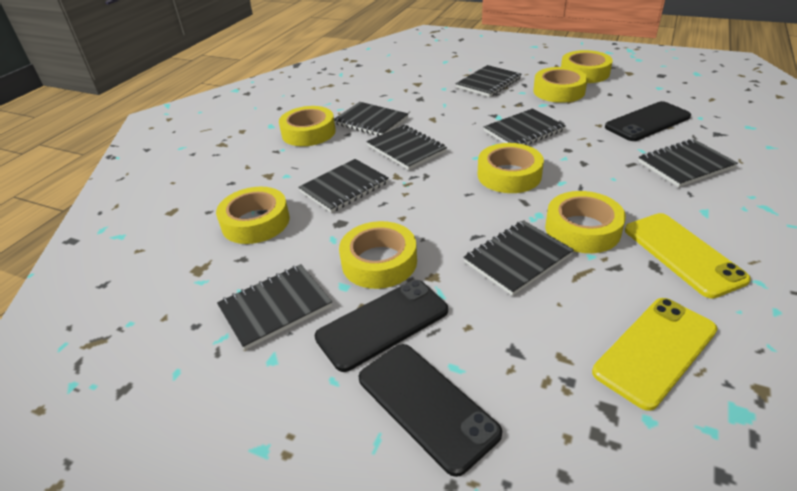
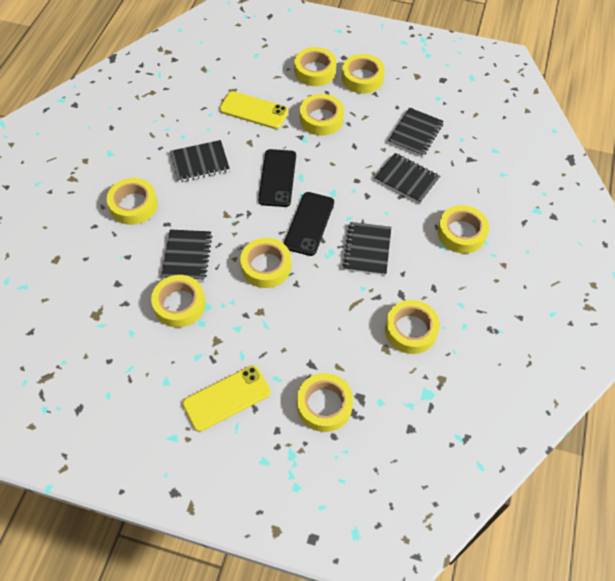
black notebook: [217,264,332,350] [298,159,389,213] [334,102,408,136] [366,125,447,170] [456,65,521,97] [463,220,574,296] [484,108,566,145] [638,139,738,187] = 8 -> [161,229,213,281] [170,140,230,182] [342,222,391,275] [374,153,440,204] [388,108,444,157] = 5
black phone: [315,280,448,372] [359,344,502,477] [605,101,691,141] = 3 -> [258,149,296,207] [284,192,334,256] = 2
yellow tape: [216,187,290,244] [279,106,336,146] [339,221,417,289] [478,143,544,193] [533,67,588,103] [545,191,626,253] [561,50,613,83] = 7 -> [107,178,158,225] [151,275,206,327] [240,238,291,288] [294,47,337,86] [297,373,353,432] [300,94,344,136] [342,54,385,94] [385,300,440,354] [438,205,489,253] = 9

